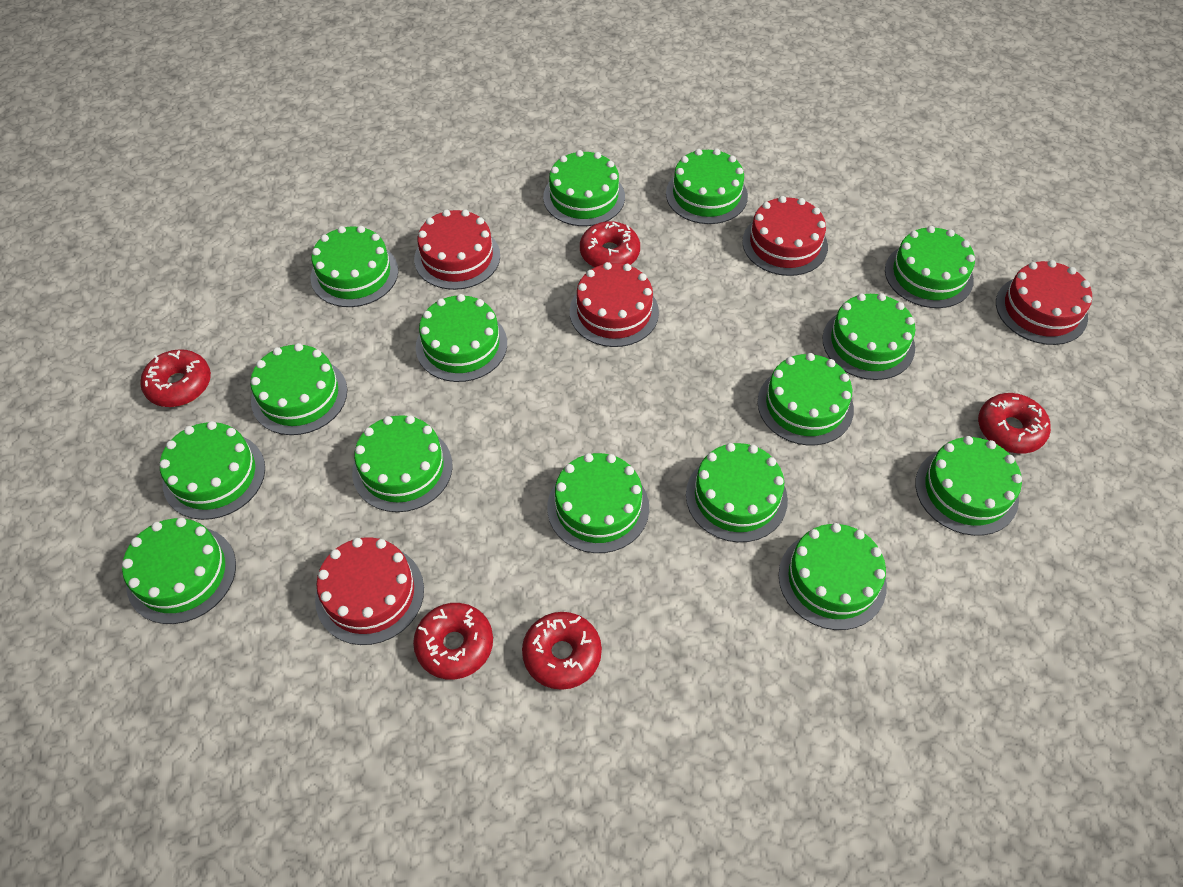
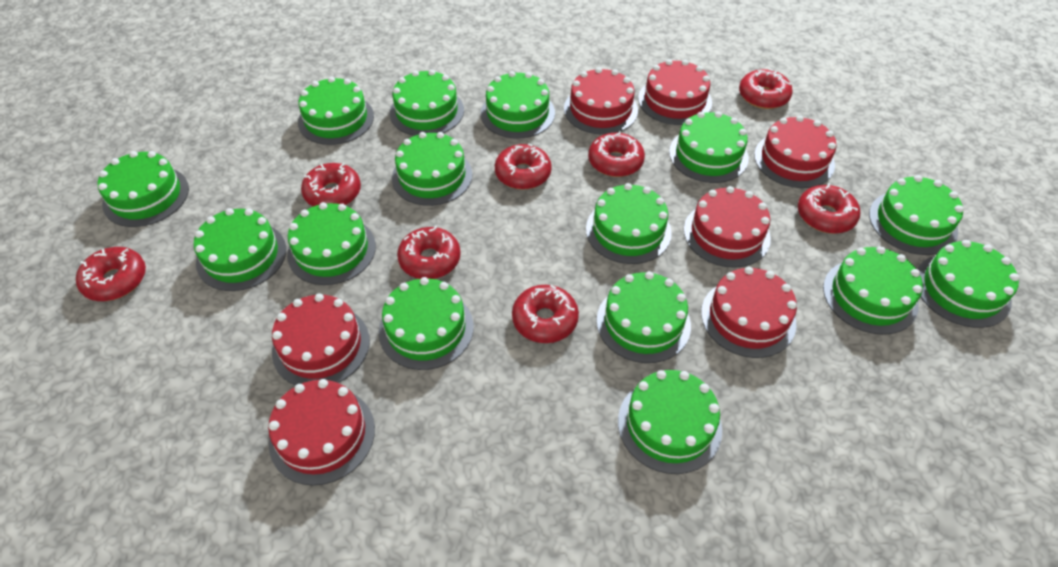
red cake: [315,537,424,645] [414,209,500,290] [570,262,659,347] [742,196,828,276] [996,260,1092,345] = 5 -> [268,379,375,485] [272,293,370,385] [564,67,638,135] [638,59,712,125] [684,186,771,268] [701,266,797,358] [754,115,837,188] = 7
red donut: [140,349,211,407] [413,603,493,680] [522,612,602,690] [580,221,640,267] [978,393,1051,454] = 5 -> [76,247,146,301] [301,163,361,206] [397,226,461,279] [495,144,552,190] [512,285,579,343] [588,131,645,177] [739,68,793,109] [798,183,860,234] = 8

